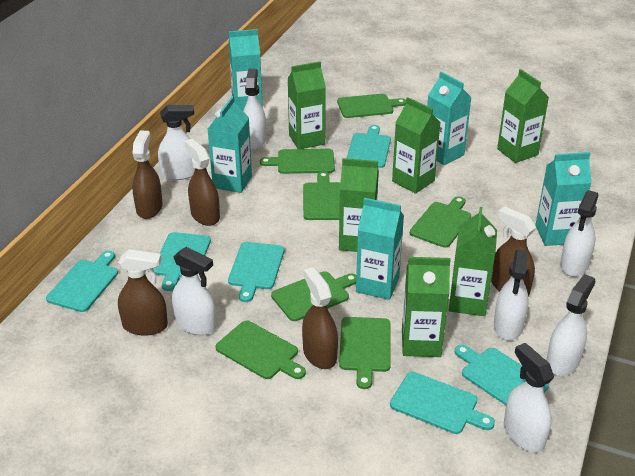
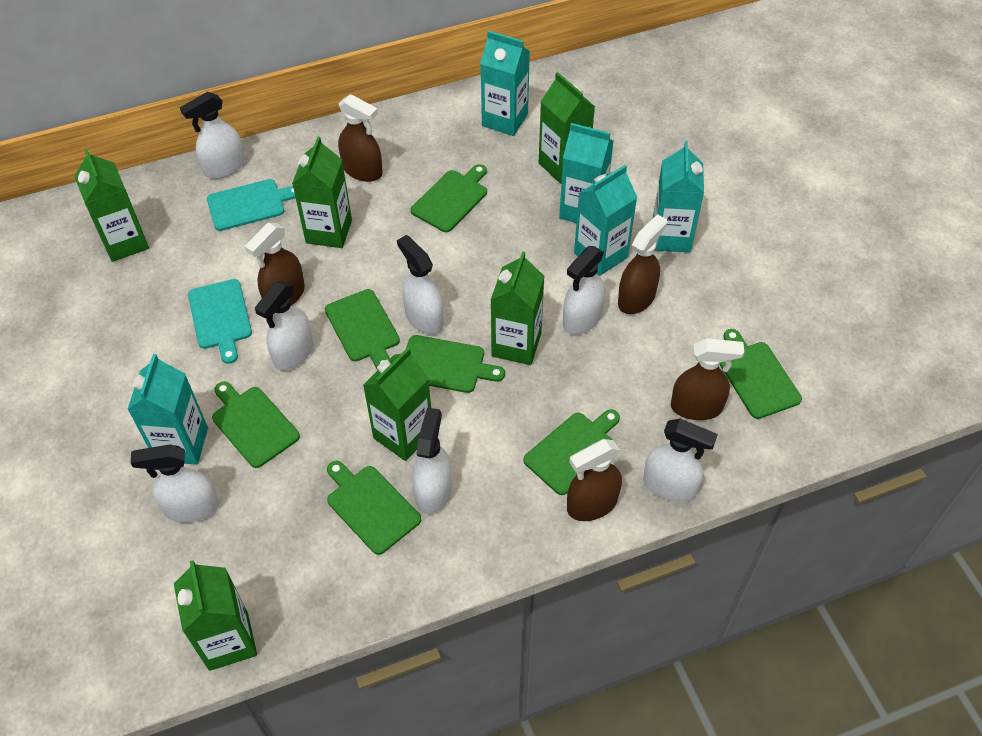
turquoise cutting board: [46,251,118,312] [153,232,211,291] [228,242,284,302] [346,125,391,168] [390,372,495,434] [455,345,549,405] = 6 -> [188,279,252,364] [207,179,295,231] = 2

